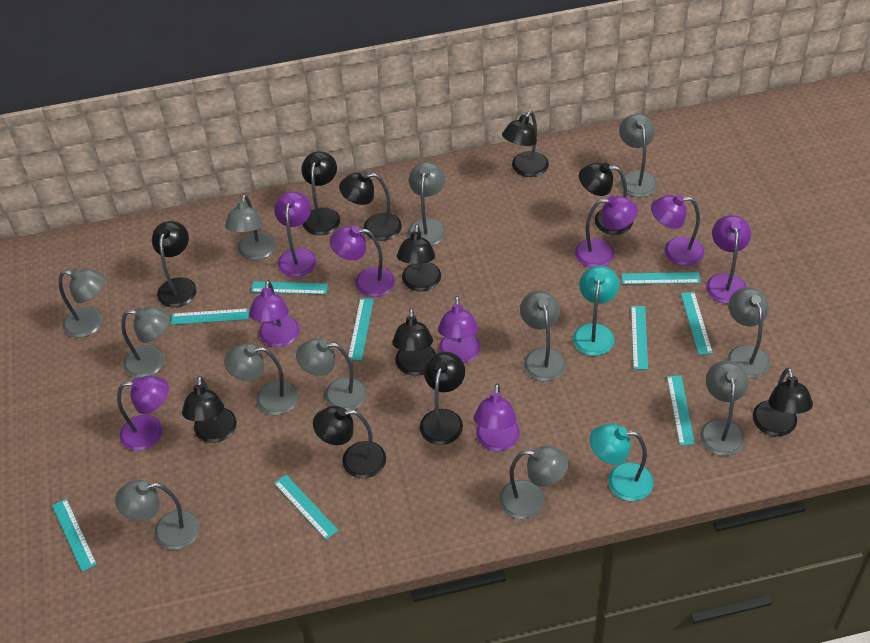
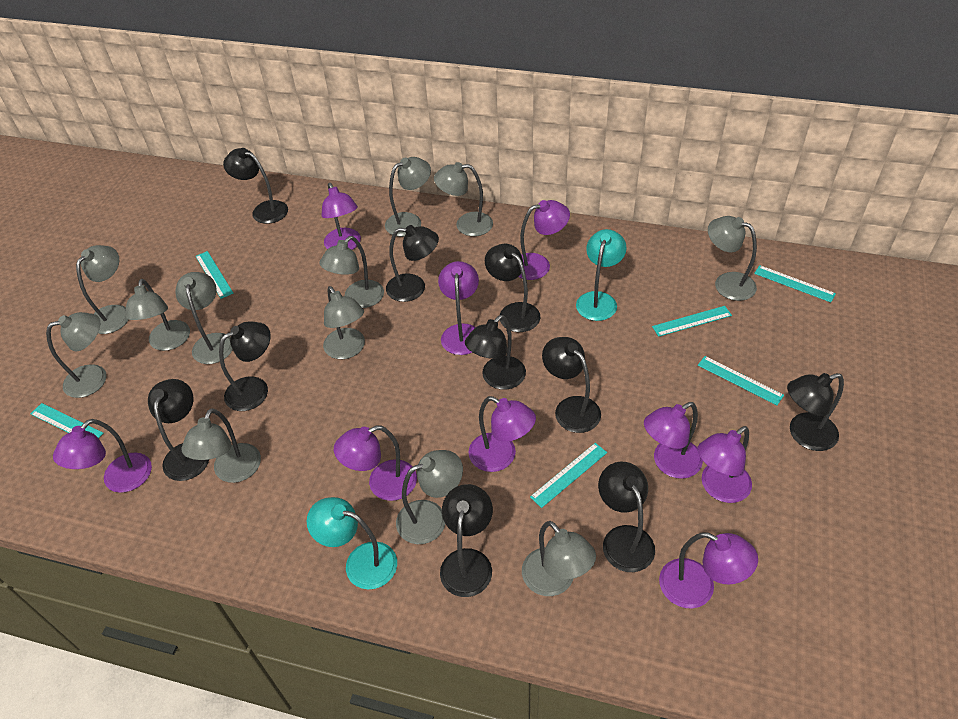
black lamp: [152,221,197,308] [182,376,237,443] [301,151,340,235] [313,406,386,478] [339,171,402,241] [392,308,436,376] [397,224,441,291] [420,352,465,445] [502,111,549,177] [579,163,633,235] [753,368,813,436] = 11 -> [148,379,209,481] [219,321,271,411] [223,148,288,224] [386,225,439,302] [440,484,493,597] [465,315,526,390] [485,244,540,332] [542,337,601,433] [598,462,655,572] [787,373,844,451] = 10
turquoise ruler: [52,498,97,572] [171,308,249,325] [251,281,328,295] [274,475,338,540] [348,298,374,360] [621,272,700,284] [631,306,648,370] [667,375,695,445] [681,292,713,355] = 9 -> [31,403,104,438] [196,251,233,299] [530,443,607,508] [652,306,732,337] [698,356,784,405] [754,265,836,302] = 6

